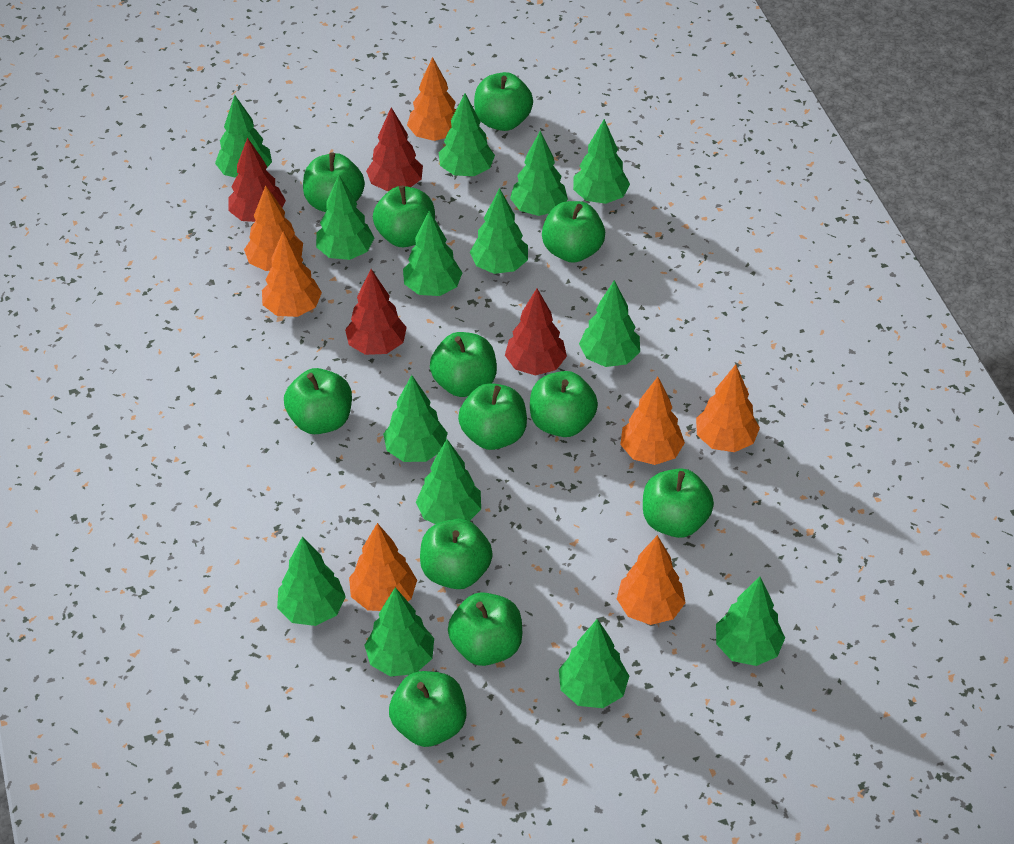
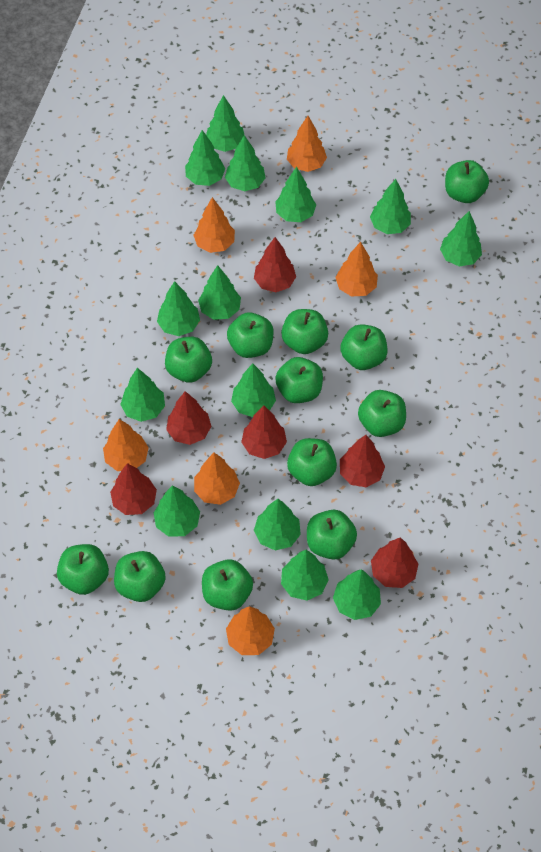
orange tree: [244,186,303,271] [262,231,322,317] [349,523,417,611] [407,57,456,141] [617,535,686,625] [620,377,685,465] [696,365,760,452] = 7 -> [103,419,149,471] [193,197,235,253] [194,453,240,505] [226,606,275,655] [287,116,327,172] [335,242,378,297] = 6
red tree: [229,137,286,222] [345,269,407,355] [366,107,423,191] [505,289,567,375] = 4 -> [110,463,157,515] [166,391,211,445] [241,406,287,459] [254,237,296,292] [340,435,385,487] [371,537,418,588] = 6

